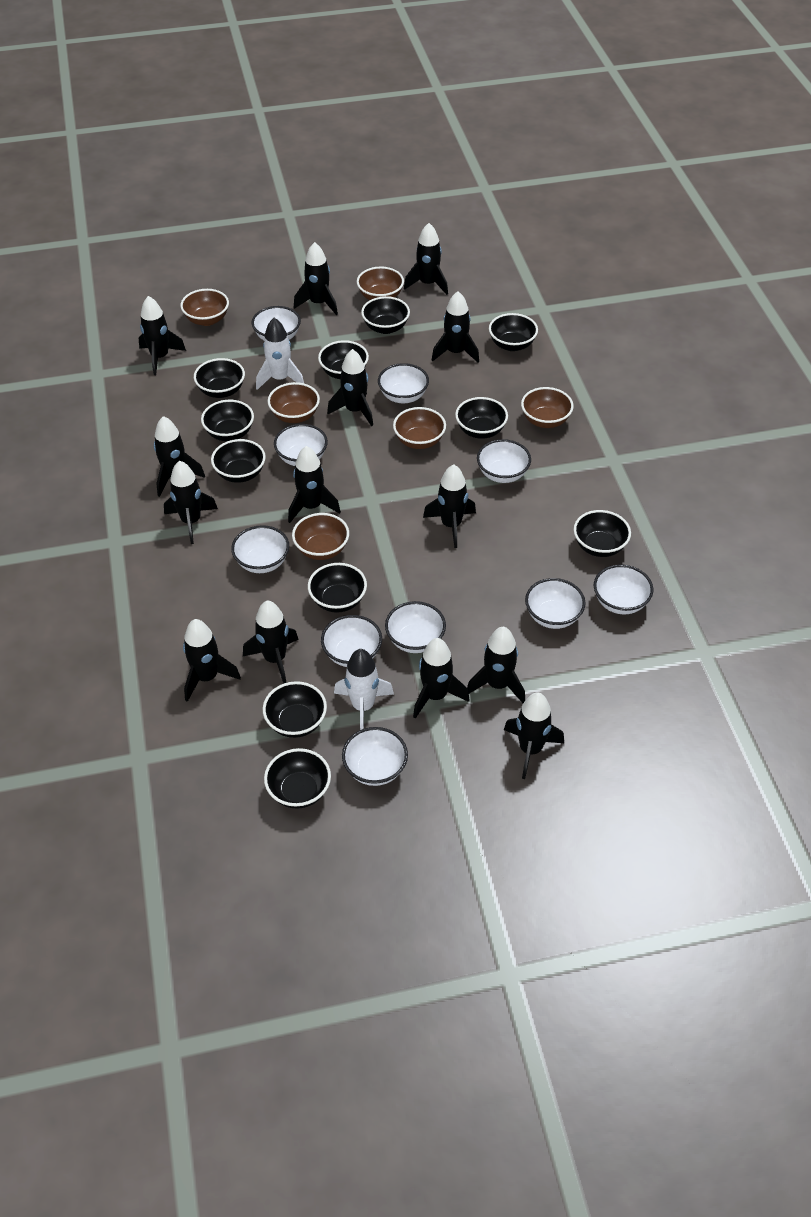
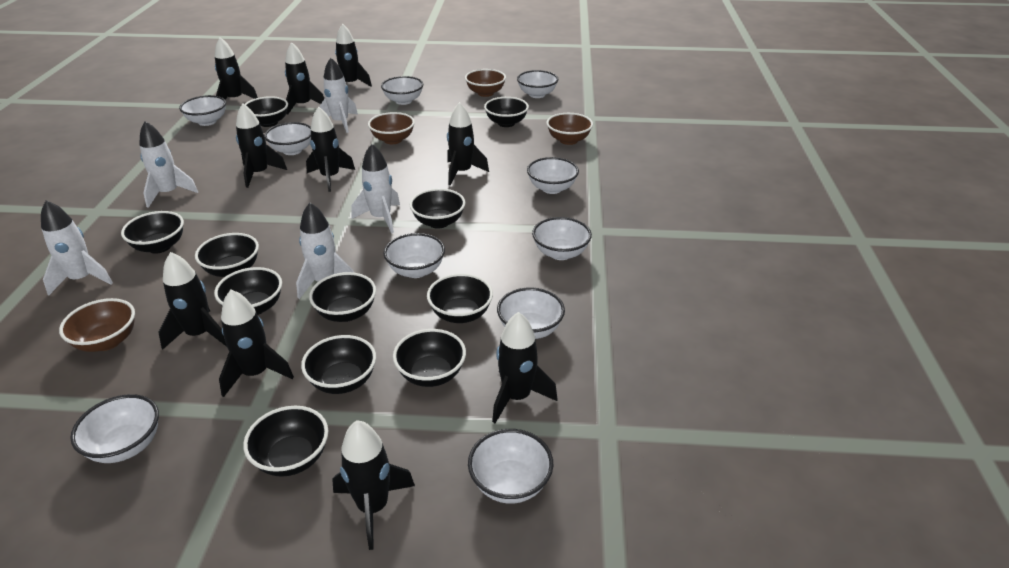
black rocket: [139,296,186,375] [154,416,205,497] [164,461,218,544] [183,619,241,702] [243,600,299,684] [288,446,341,523] [294,242,338,315] [327,349,373,426] [404,223,448,295] [413,638,470,719] [423,464,476,548] [432,291,479,363] [467,627,525,703] [504,692,564,779] = 14 -> [158,252,227,350] [215,37,258,100] [219,290,294,397] [236,103,287,188] [285,42,324,115] [306,107,355,192] [332,420,415,550] [335,24,372,87] [447,102,489,185] [492,312,557,423] = 10
brown bowl: [180,289,229,326] [268,382,320,423] [292,513,349,560] [357,266,404,300] [393,407,446,449] [521,387,574,428] = 6 -> [59,298,135,352] [368,112,415,144] [465,69,506,97] [546,113,593,145] = 4
white rocket: [256,318,304,390] [334,649,394,730] = 2 -> [41,200,113,296] [139,121,198,208] [296,203,354,299] [319,58,358,133] [351,144,400,233] = 5

